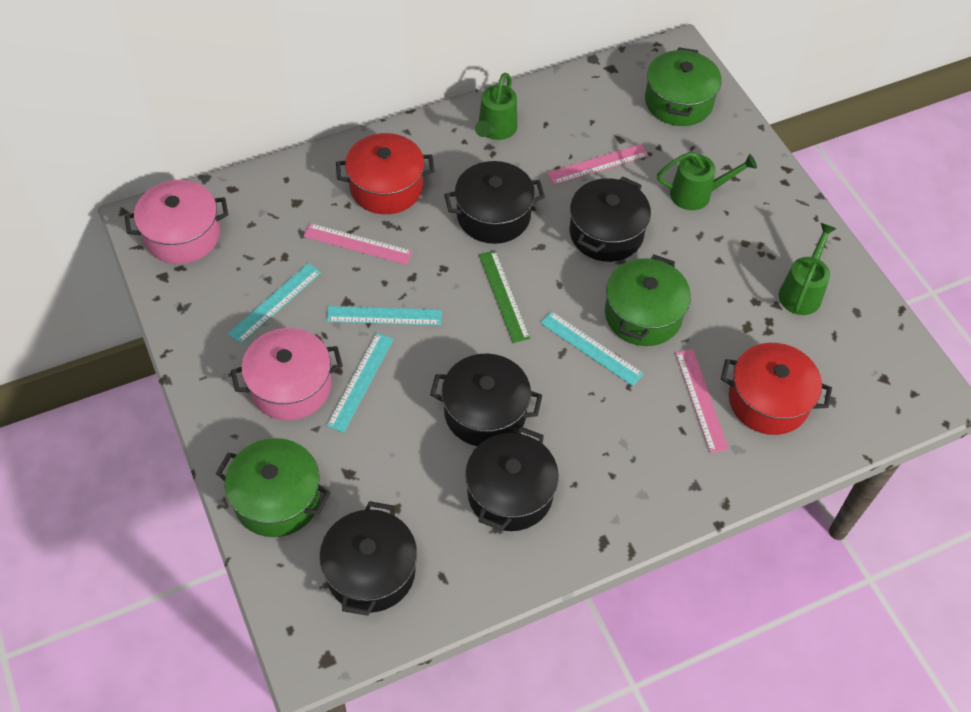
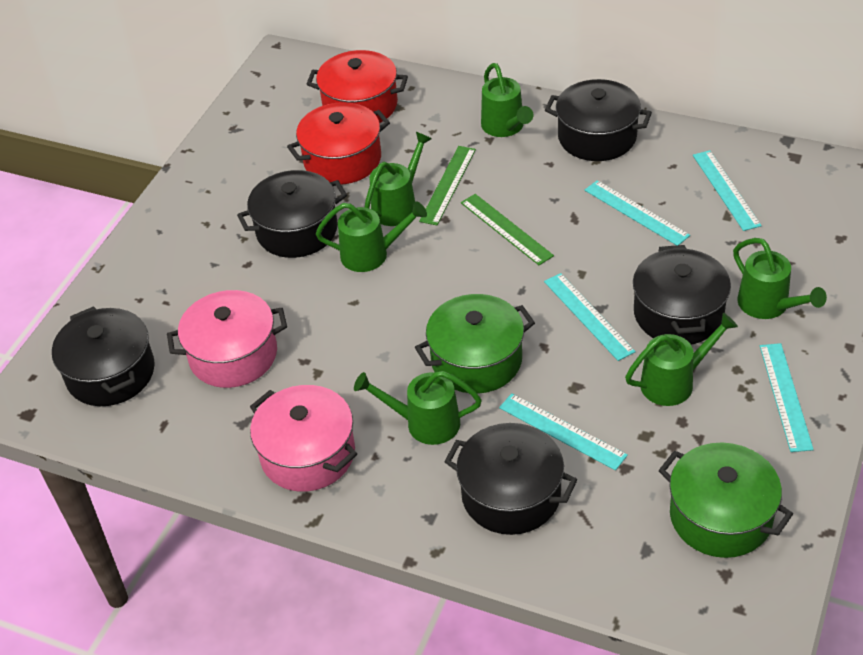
green pot: [216,438,331,537] [605,254,691,346] [645,47,722,126] = 3 -> [415,294,535,394] [659,443,793,558] = 2
green ruler: [479,250,530,343] = 1 -> [419,146,476,225] [461,194,554,265] = 2
green watering can: [475,73,517,140] [657,152,757,210] [779,223,837,315] = 3 -> [316,201,427,272] [354,371,482,445] [365,132,432,226] [481,63,533,137] [625,313,738,406] [733,238,827,319] = 6
pink ruler: [303,223,413,265] [547,144,648,185] [675,349,729,453] = 3 -> none = 0
turquoise ruler: [228,263,321,344] [326,306,442,325] [326,333,393,433] [540,311,644,386] = 4 -> [499,393,628,471] [544,273,636,361] [585,180,690,245] [693,150,762,231] [760,343,814,452] = 5

